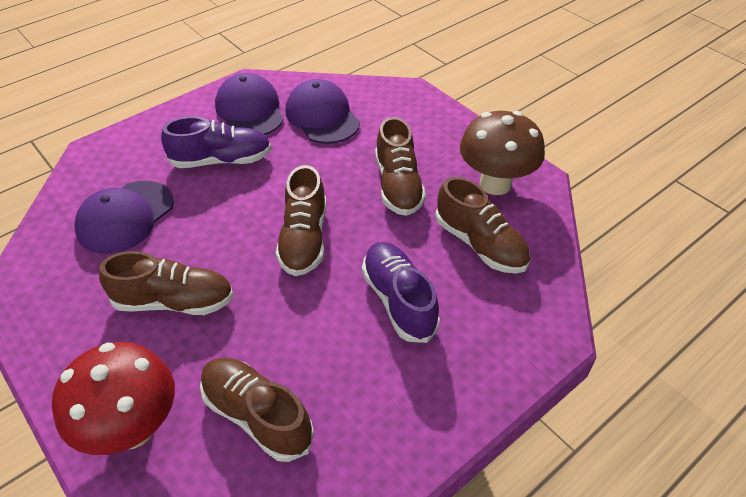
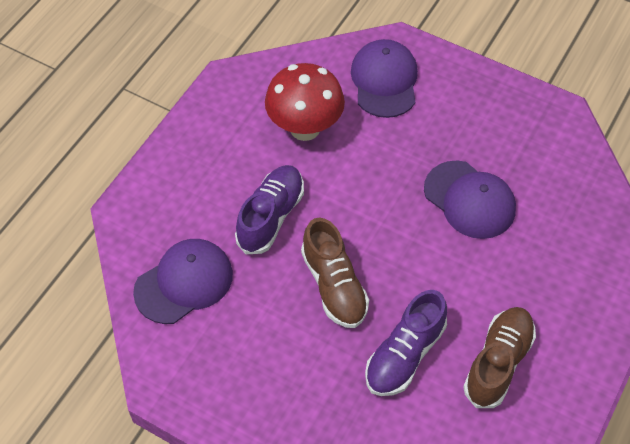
brown mushroom: [460,111,545,195] = 1 -> none = 0
brown shoe: [99,251,234,315] [200,357,314,462] [276,165,326,276] [375,117,426,216] [435,177,530,273] = 5 -> [301,218,369,328] [463,307,536,408] = 2

